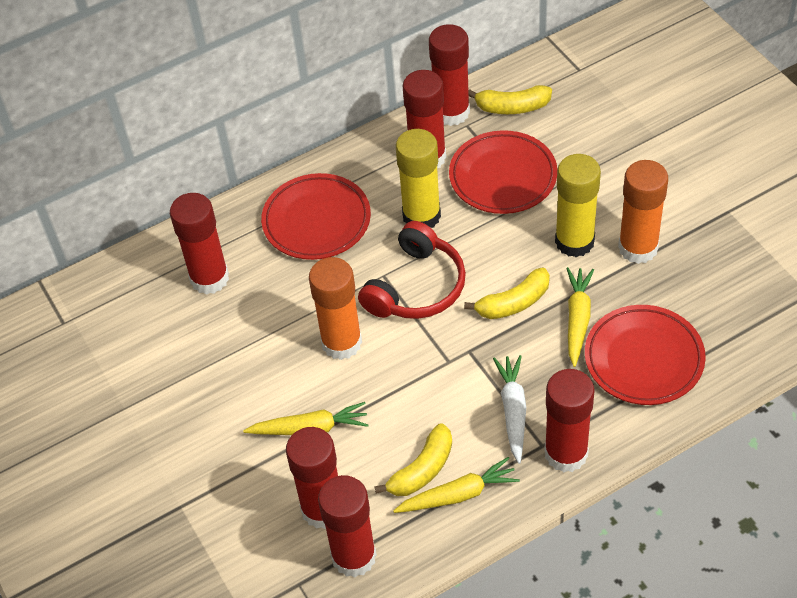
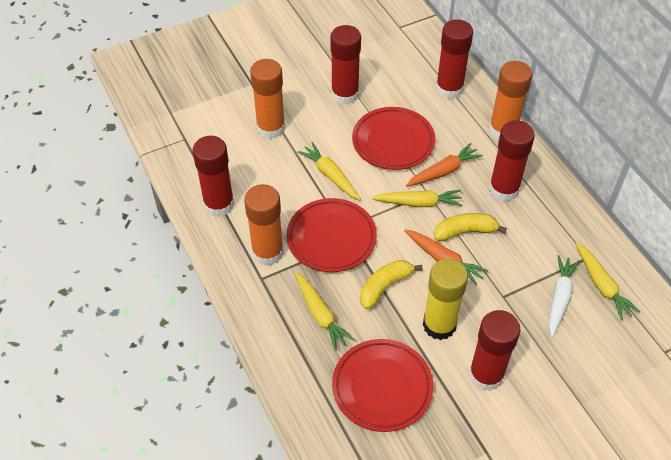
orange carrot: none = 0 -> [404,230,488,286] [406,143,483,187] = 2
orange glue stick: [309,257,362,360] [618,160,668,264] = 2 -> [244,184,284,266] [250,59,285,139] [489,61,532,140] = 3
red glue stick: [170,193,229,295] [286,427,338,529] [318,475,377,577] [402,70,446,168] [429,24,470,126] [544,369,595,472] = 6 -> [193,136,235,217] [330,25,361,105] [436,19,473,99] [469,310,520,391] [489,121,535,201] = 5
red headphones: [358,221,466,319] = 1 -> none = 0
yellow banana: [374,423,452,496] [464,268,550,319] [468,85,552,114] = 3 -> [360,260,422,310] [434,213,507,241] = 2
yellow carrot: [243,402,369,435] [393,457,520,513] [566,267,594,367] = 3 -> [295,273,355,351] [297,142,361,200] [372,190,463,207] [576,242,640,321] = 4
yellow glue stick: [396,129,441,228] [555,154,601,257] = 2 -> [423,259,468,340] = 1

